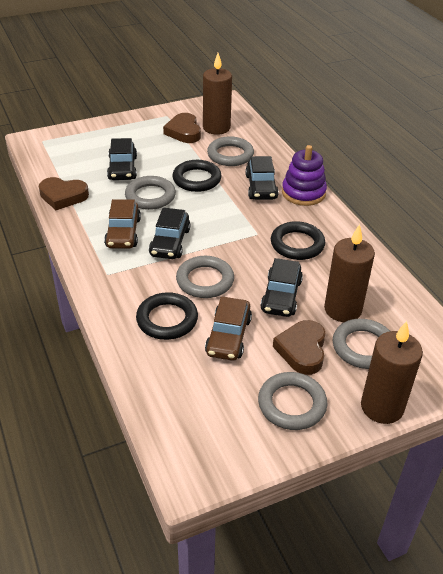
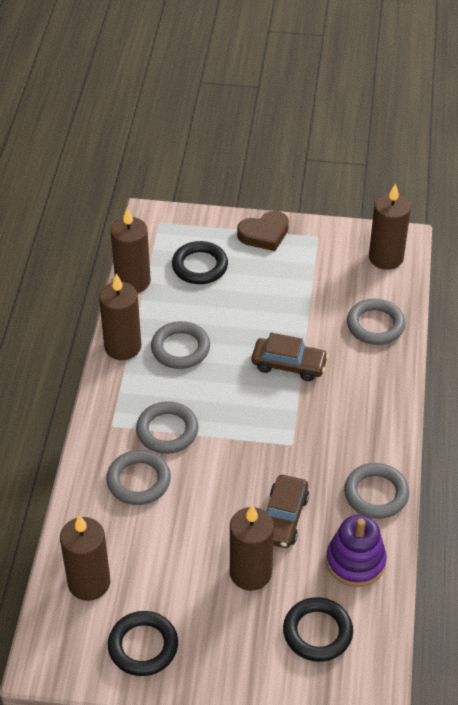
black car: [107,138,137,180] [149,208,190,259] [245,156,279,200] [260,258,303,317] = 4 -> none = 0
brown candle: [203,53,232,135] [324,224,375,322] [361,321,423,424] = 3 -> [60,515,110,601] [99,273,141,360] [110,208,151,293] [230,505,274,591] [369,183,411,270] = 5
brown heart: [39,177,89,210] [163,113,201,143] [273,320,326,375] = 3 -> [237,211,289,251] = 1

